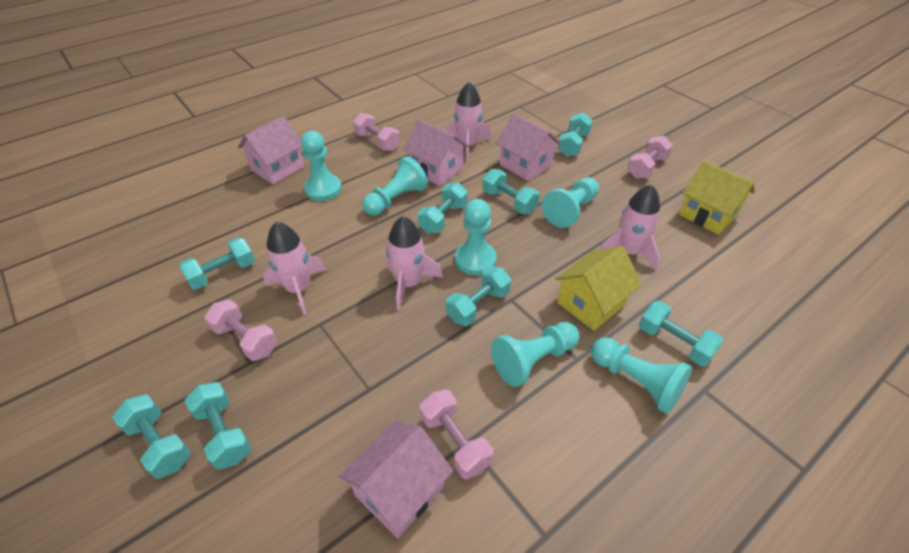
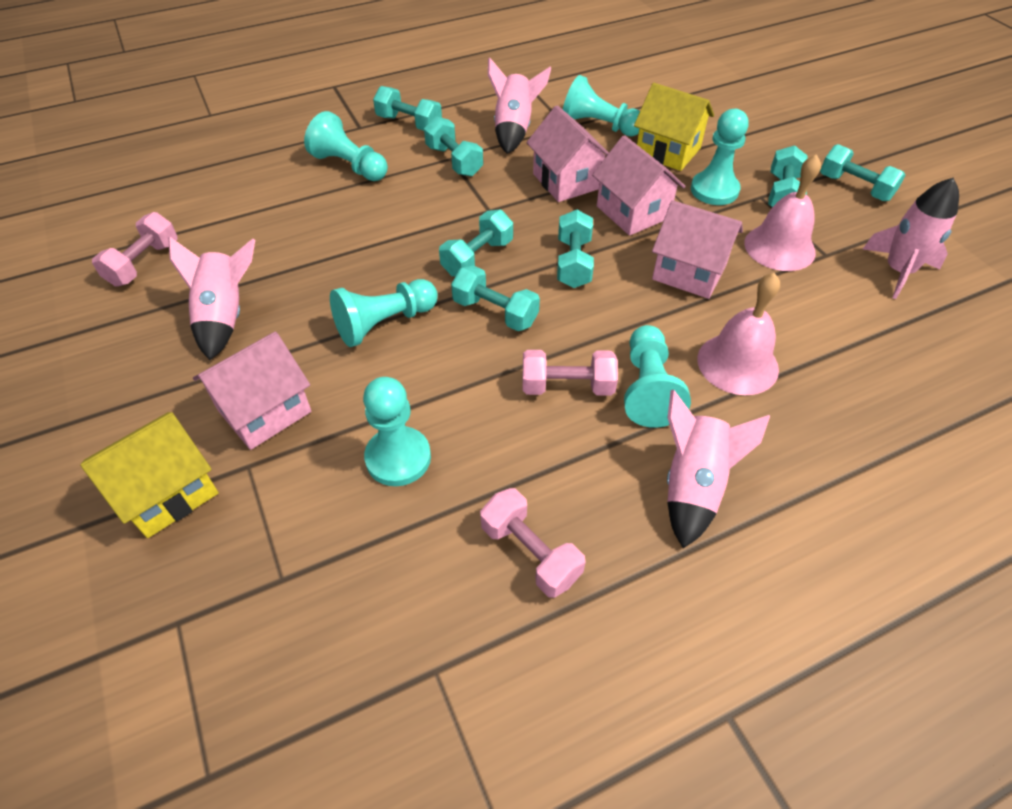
pink bell: none = 0 -> [697,273,780,395] [744,154,821,271] = 2
pink dumbbell: [204,299,277,361] [353,113,400,151] [420,390,494,479] [628,136,673,179] = 4 -> [92,212,178,286] [480,488,586,598] [522,350,618,396] = 3
turquoise dumbbell: [112,394,191,479] [179,237,255,290] [185,382,251,470] [418,182,468,234] [446,266,511,326] [483,169,540,214] [558,113,593,157] [639,301,724,366] = 8 -> [373,86,442,131] [424,116,483,176] [439,210,513,277] [451,265,540,331] [557,210,594,288] [768,145,808,207] [820,144,905,201] = 7

